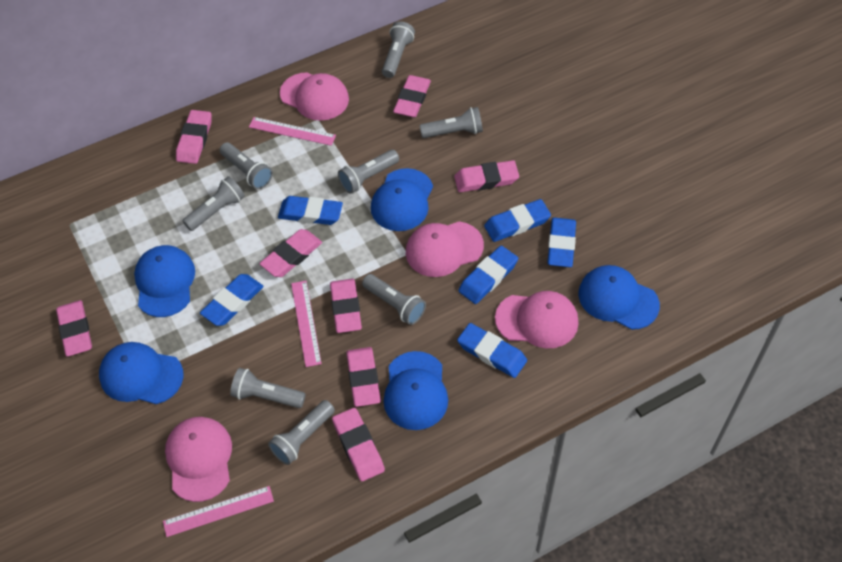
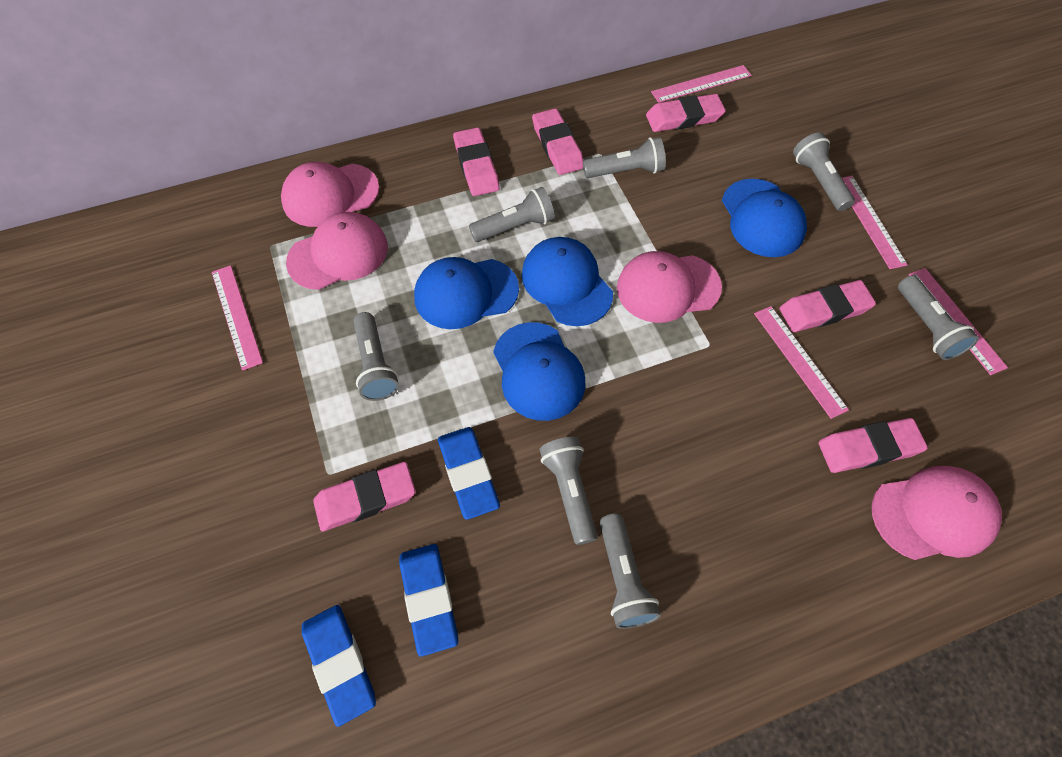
blue cap: [99,342,183,404] [134,245,195,317] [371,168,433,231] [383,351,448,430] [578,265,660,330] = 5 -> [414,257,519,329] [493,322,585,421] [522,237,613,326] [722,179,807,257] = 4
blue eraser: [200,274,264,326] [278,196,343,225] [457,323,527,378] [458,246,518,304] [484,199,551,242] [548,217,576,267] = 6 -> [302,605,376,727] [399,544,458,657] [438,427,500,520] = 3
grey flashlight: [183,176,245,231] [220,142,273,189] [230,368,306,408] [268,400,335,465] [338,150,399,193] [362,274,426,325] [382,21,415,78] [419,107,483,138] = 8 -> [353,312,399,401] [469,187,555,242] [540,437,598,545] [583,137,666,178] [600,513,661,629] [793,132,855,211] [898,275,979,360] = 7
pink eraser: [56,300,92,357] [176,110,212,164] [259,229,322,277] [330,279,362,333] [332,408,385,481] [346,347,381,407] [393,75,431,117] [454,160,519,192] = 8 -> [313,462,416,532] [453,127,500,196] [532,108,583,175] [646,94,726,132] [780,280,876,332] [818,418,928,473] = 6
pink ruler: [163,486,274,537] [249,117,336,146] [291,281,322,367] = 3 -> [212,265,263,371] [651,65,752,103] [754,306,849,419] [842,176,908,269] [909,268,1008,375] = 5

